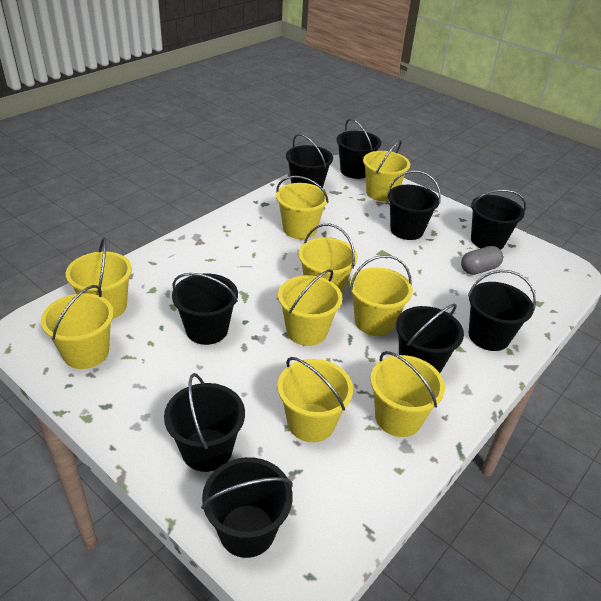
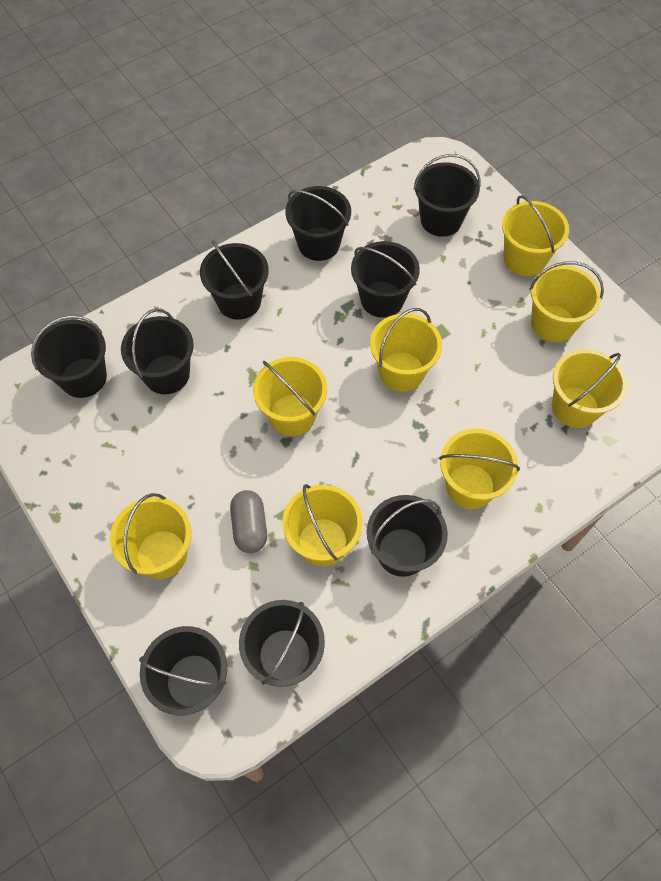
yellow bucket: [41,285,114,369] [66,238,132,319] [276,176,329,239] [277,357,353,442] [278,269,343,346] [298,224,358,294] [350,255,413,336] [363,140,410,201] [370,351,445,437] = 9 -> [110,493,192,579] [253,357,327,436] [282,484,363,566] [370,308,442,392] [439,429,520,509] [502,195,569,276] [529,261,604,342] [552,349,628,428] = 8

